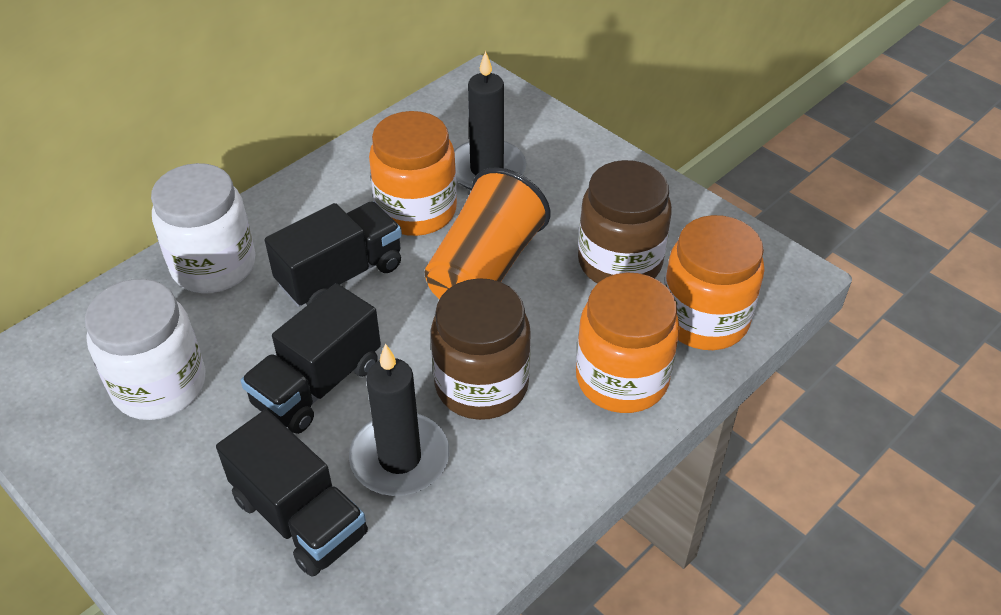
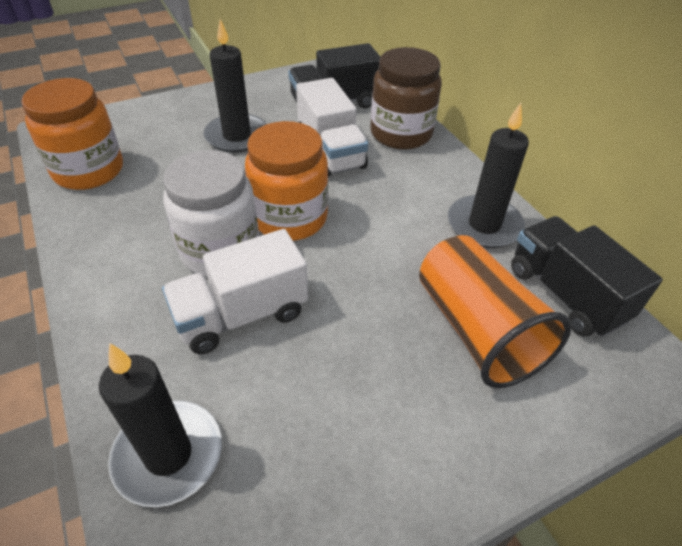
black candle: [349,343,449,496] [454,51,526,190] = 2 -> [99,343,222,507] [204,19,267,153] [448,103,529,248] = 3
black truck: [216,410,368,577] [241,283,381,434] [265,201,402,307] = 3 -> [288,43,381,108] [511,216,663,338] = 2
brown jar: [431,278,531,420] [578,160,672,284] = 2 -> [370,47,442,150] = 1
orange jar: [369,111,457,236] [576,272,680,413] [664,215,764,350] = 3 -> [21,78,123,190] [245,121,328,241] = 2
white jar: [85,279,205,420] [151,163,255,293] = 2 -> [163,150,259,276] = 1
white truck: none = 0 -> [162,229,308,354] [296,78,368,177] = 2

